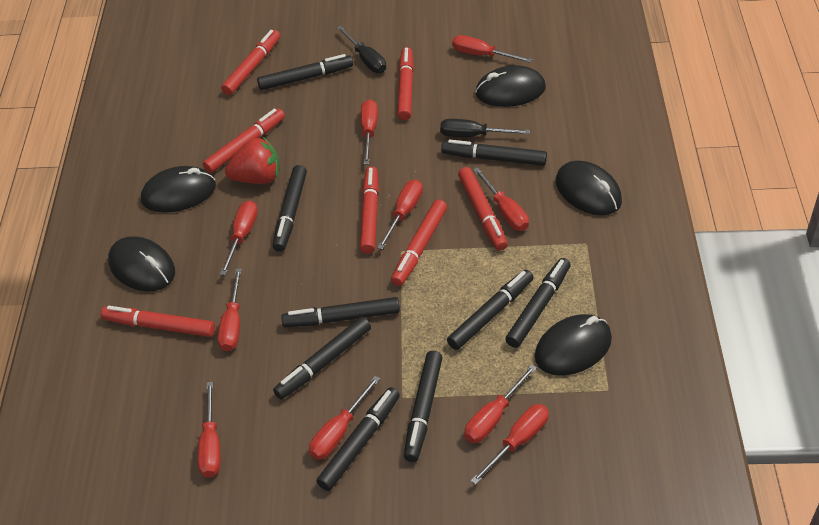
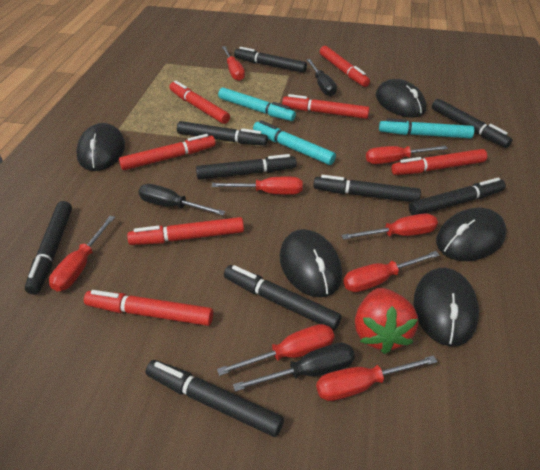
black screwdriver: [337,26,386,73] [440,119,530,137] = 2 -> [138,184,225,215] [233,343,355,392] [307,59,337,96] = 3
red screwdriver: [198,382,220,478] [218,269,242,351] [220,200,258,275] [309,376,381,460] [361,99,378,165] [377,179,423,250] [452,35,533,63] [464,364,537,443] [470,404,549,485] [473,167,529,231] = 10 -> [49,216,115,292] [212,177,303,195] [217,324,334,376] [222,46,245,81] [316,355,437,401] [341,213,438,240] [343,251,440,292] [366,146,448,164] = 8
turquoise marker: none = 0 -> [218,88,296,121] [253,120,336,165] [379,118,474,138] = 3

